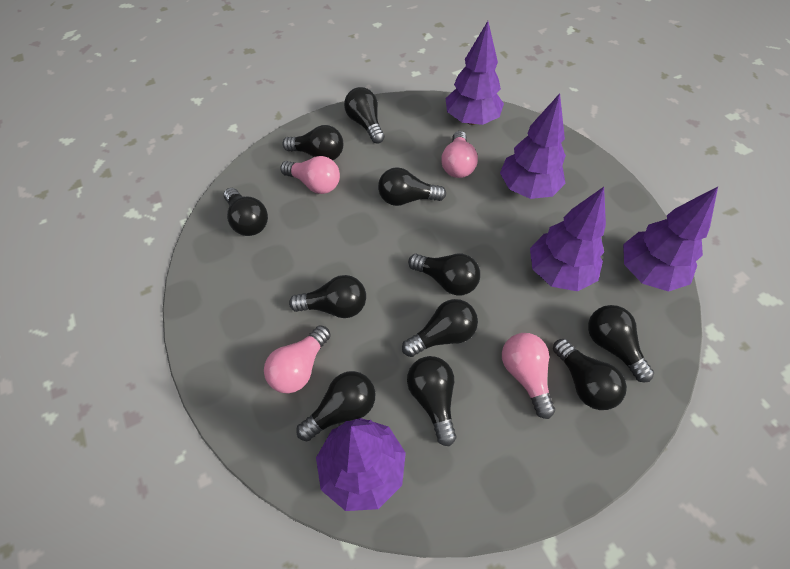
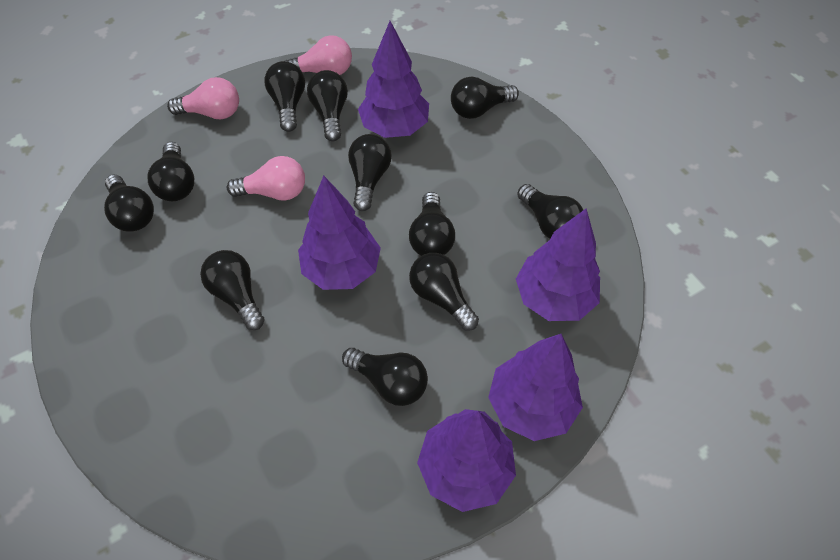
pink light bulb: [264,325,331,393] [280,156,340,194] [441,131,478,178] [502,333,555,419] = 4 -> [167,77,239,119] [227,156,305,201] [285,35,352,75] = 3

